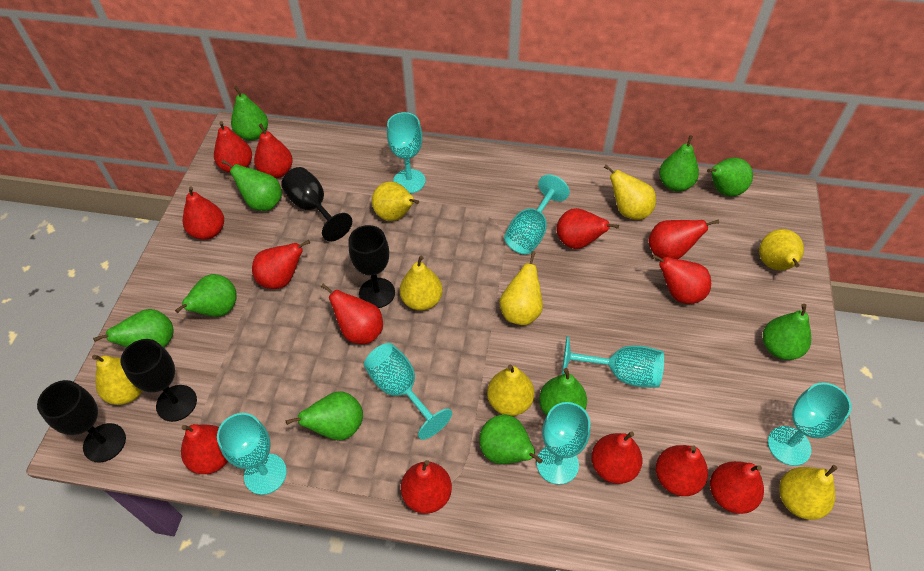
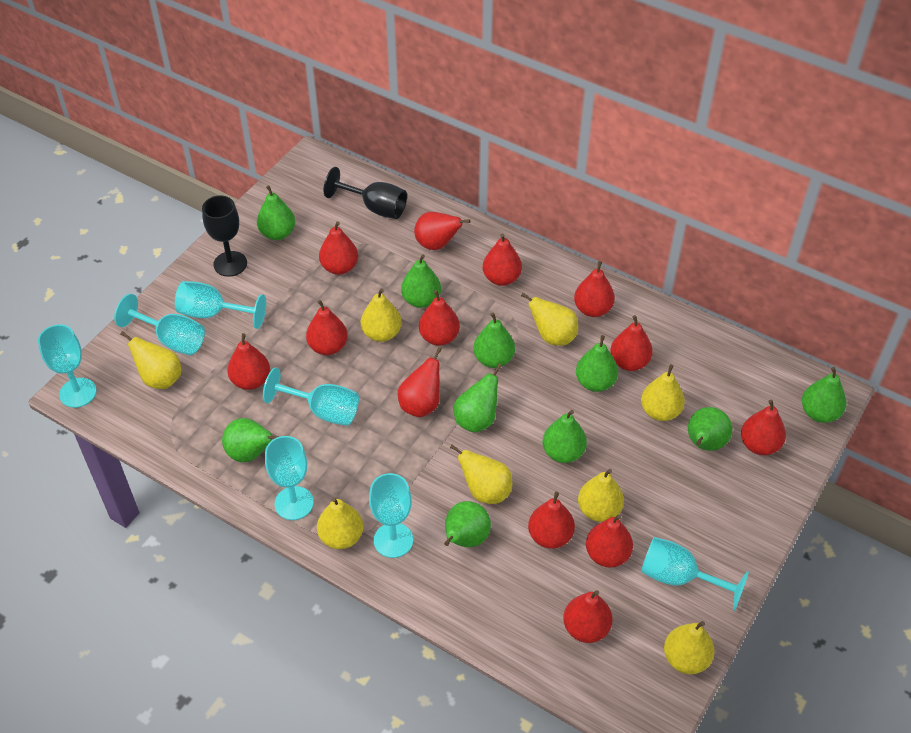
black goblet: [37,380,126,463] [120,339,197,422] [281,167,352,241] [349,225,395,308] = 4 -> [202,195,247,277] [324,167,407,219] = 2

